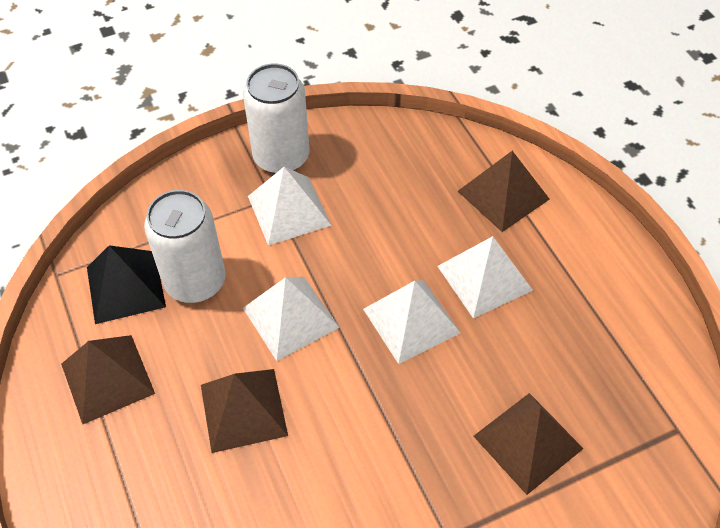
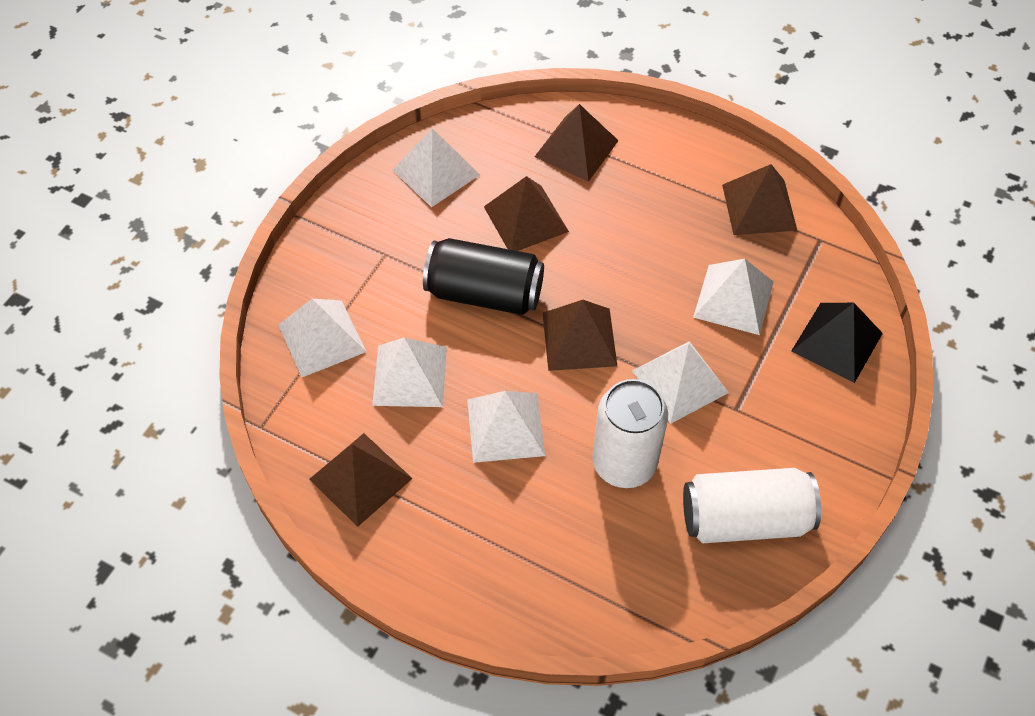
black can: none = 0 -> [423,238,544,315] = 1
brown pyramid: [61,335,155,424] [201,369,288,453] [458,151,550,232] [473,393,584,495] = 4 -> [309,433,413,527] [484,176,569,251] [534,104,619,182] [542,300,617,371] [722,164,797,235] = 5
white pyramid: [243,277,340,361] [248,167,332,246] [363,280,461,364] [437,236,533,319] = 4 -> [278,299,366,377] [372,337,447,407] [393,128,480,207] [467,391,545,463] [632,341,729,424] [693,259,774,335] = 6

